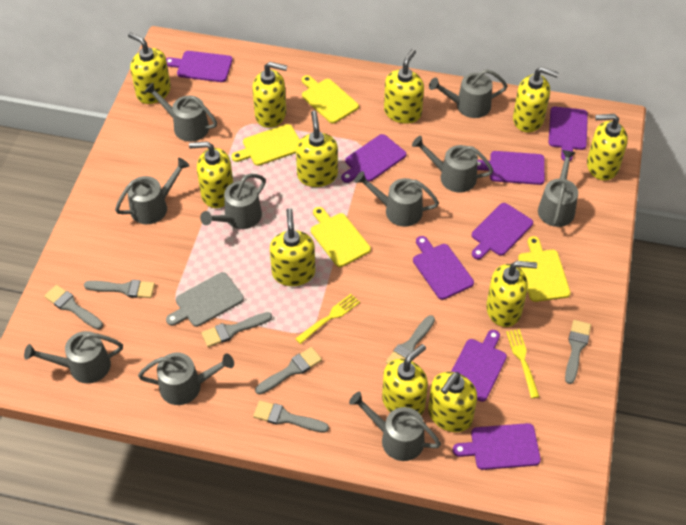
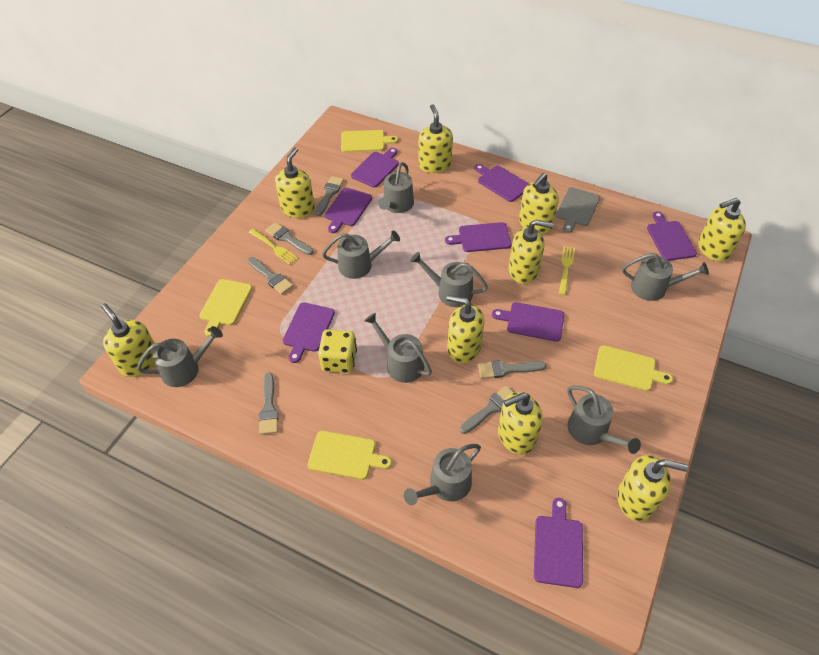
grey brush: [44,285,103,330] [84,280,155,298] [201,312,272,347] [253,400,329,433] [255,347,322,394] [386,315,435,364] [565,320,591,384] = 7 -> [247,257,293,295] [259,372,278,435] [265,222,313,255] [315,176,344,216] [460,386,514,434] [478,360,546,379] = 6
grey watering can: [24,331,123,383] [115,158,190,224] [138,352,234,405] [144,83,217,142] [200,174,266,229] [349,392,441,461] [354,171,439,227] [412,136,493,192] [429,69,507,118] [538,150,578,227] = 10 -> [137,326,223,387] [322,231,400,279] [364,313,432,383] [378,162,414,213] [404,444,481,505] [410,252,488,307] [567,386,641,454] [622,253,709,301] = 8
yellow dice: none = 0 -> [318,329,357,373] = 1
yellow soap dispenser: [128,32,171,104] [189,141,233,208] [252,62,287,128] [270,208,315,286] [296,111,338,187] [382,344,428,415] [384,49,424,124] [428,372,477,432] [486,261,537,327] [513,67,559,132] [587,114,628,181] = 11 -> [101,303,156,377] [275,147,315,218] [418,104,453,173] [447,295,484,364] [498,392,543,455] [508,220,553,284] [519,173,559,234] [617,455,688,521] [698,198,746,262] = 9

